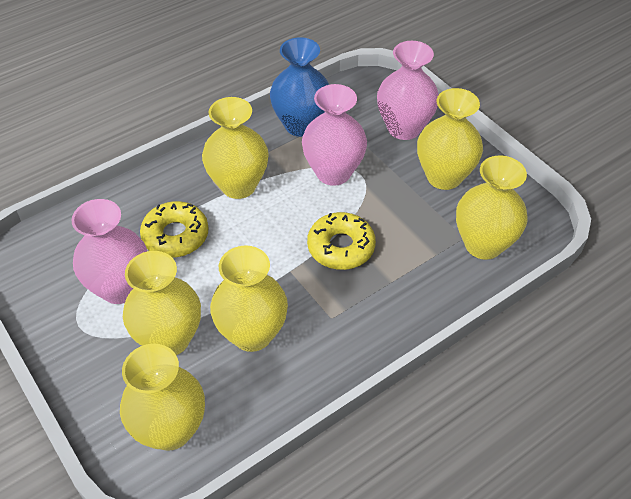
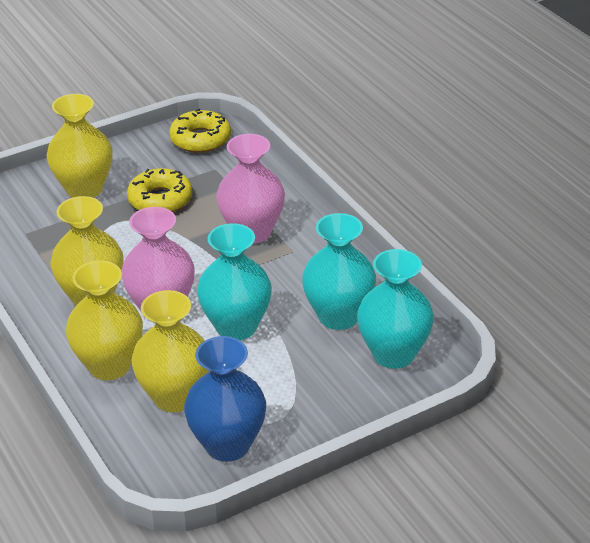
pink vase: [72,199,147,304] [302,84,367,186] [377,41,439,140] = 3 -> [121,207,195,311] [216,134,285,244] = 2
turquoise vase: none = 0 -> [197,223,272,340] [302,213,376,330] [357,249,434,369] = 3
yellow vase: [120,344,205,451] [123,251,201,355] [202,97,269,199] [210,246,288,352] [417,88,483,190] [456,155,528,260] = 6 -> [47,94,113,198] [51,196,124,306] [66,261,143,380] [131,290,209,412] = 4

